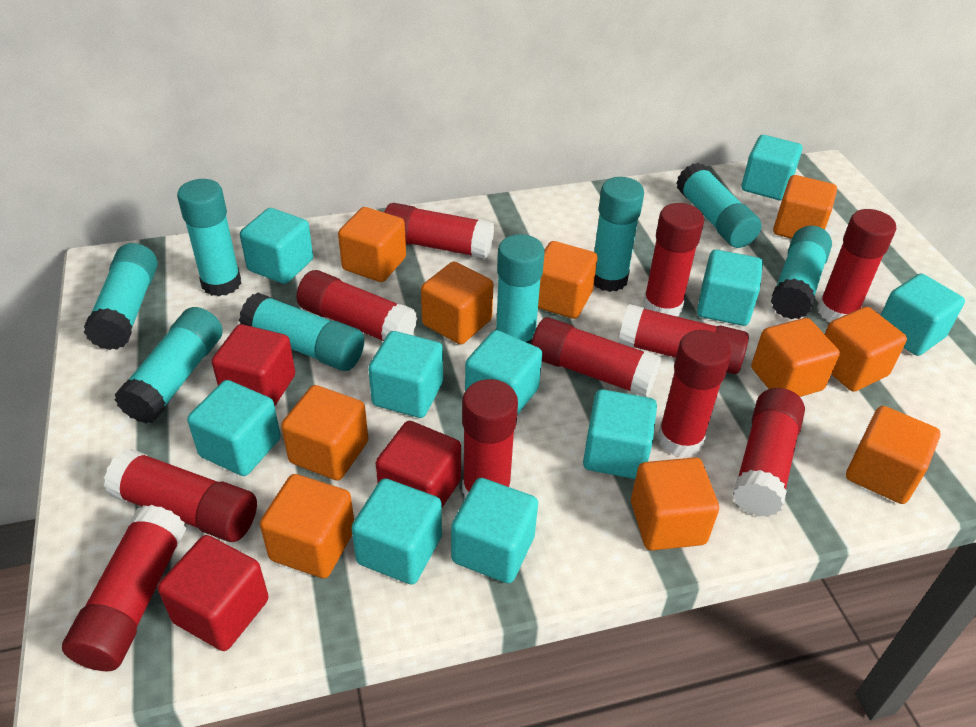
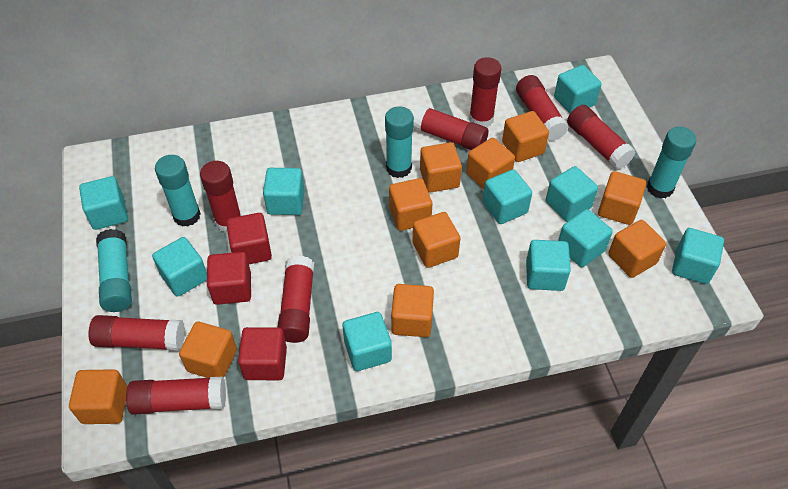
red glue stick: [62,505,186,671] [104,449,257,542] [297,270,417,341] [384,203,494,259] [462,379,518,498] [531,317,661,397] [619,304,749,374] [643,203,704,316] [657,330,732,458] [732,388,805,517] [817,209,896,322] = 11 -> [89,315,185,351] [126,376,226,415] [200,161,242,233] [278,255,314,343] [413,105,488,150] [469,57,502,127] [516,75,569,141] [567,105,635,169] = 8
turquoise glue stick: [84,243,158,350] [115,307,223,423] [177,179,241,297] [239,292,364,371] [495,234,545,344] [594,177,644,292] [676,163,761,248] [771,226,832,319] = 8 -> [96,229,132,312] [155,155,201,227] [385,106,414,178] [647,127,696,199] = 4

